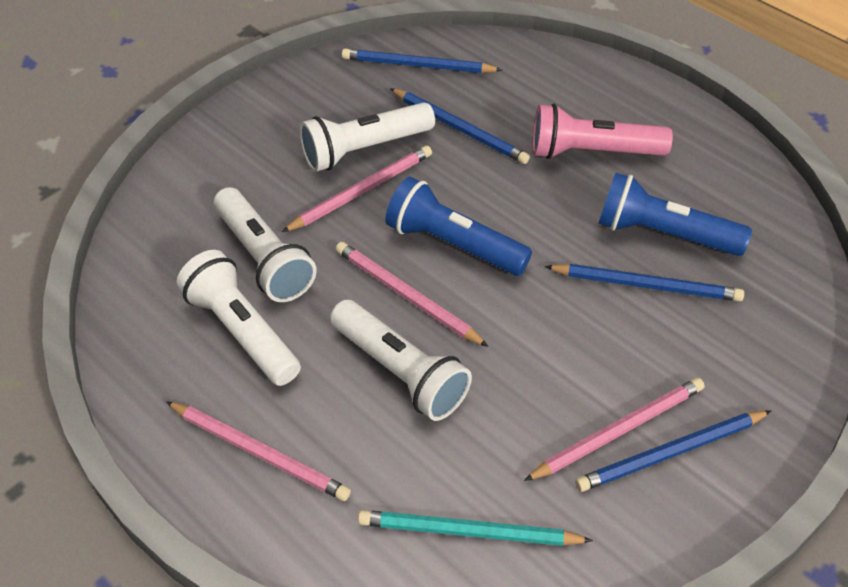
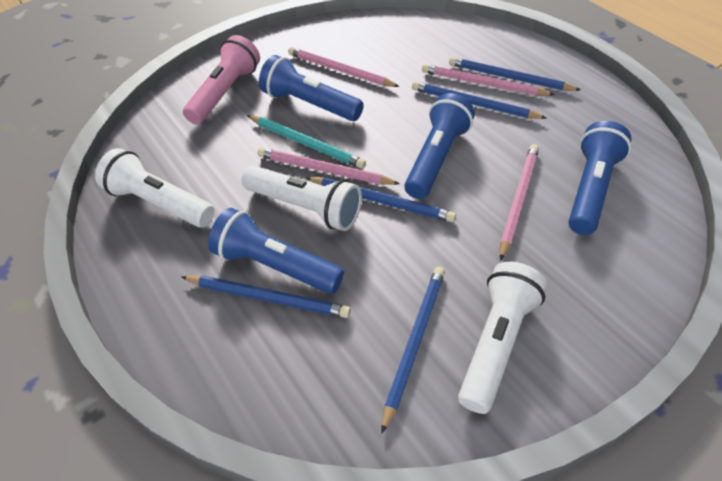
blue flashlight: [385,177,532,276] [598,173,752,256] = 2 -> [208,208,344,294] [259,55,364,121] [404,93,475,199] [568,121,631,235] = 4
blue pencil: [342,49,502,73] [390,88,530,164] [545,264,744,301] [575,410,772,492] = 4 -> [182,275,351,318] [306,177,456,222] [381,267,445,434] [412,81,547,119] [449,57,581,91] = 5
white flashlight: [176,250,301,386] [214,187,317,302] [299,102,435,172] [330,300,472,421] = 4 -> [95,148,215,228] [242,165,362,231] [458,262,547,414] = 3

